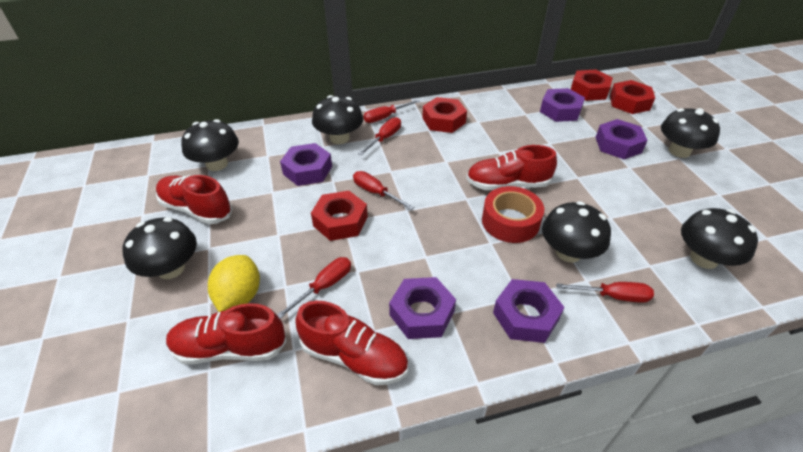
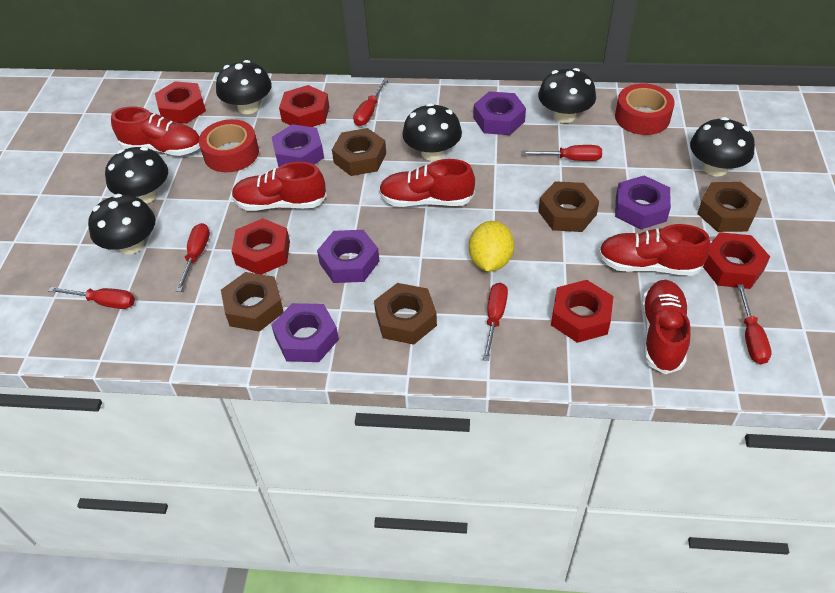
brown nut: none = 0 -> [221,272,284,332] [332,128,386,176] [374,283,437,345] [538,181,599,232] [697,182,762,232] = 5
red nut: [311,191,368,241] [422,97,467,133] [571,70,613,101] [610,80,655,114] = 4 -> [155,81,206,124] [231,218,290,275] [279,85,329,127] [551,280,614,343] [703,232,770,289] = 5
red screwdriver: [277,257,351,319] [353,171,414,210] [358,117,401,155] [363,99,420,123] [556,282,654,303] = 5 -> [48,287,135,309] [176,223,210,292] [353,79,388,126] [483,283,508,361] [522,145,602,161] [737,284,772,364] = 6
red shoe: [156,175,232,224] [166,303,287,364] [295,301,408,385] [466,145,557,190] = 4 -> [111,107,200,156] [232,162,327,211] [379,159,475,207] [598,224,711,276] [641,280,691,374] = 5
red tape: [482,186,544,243] = 1 -> [199,119,259,172] [615,84,675,135] = 2

